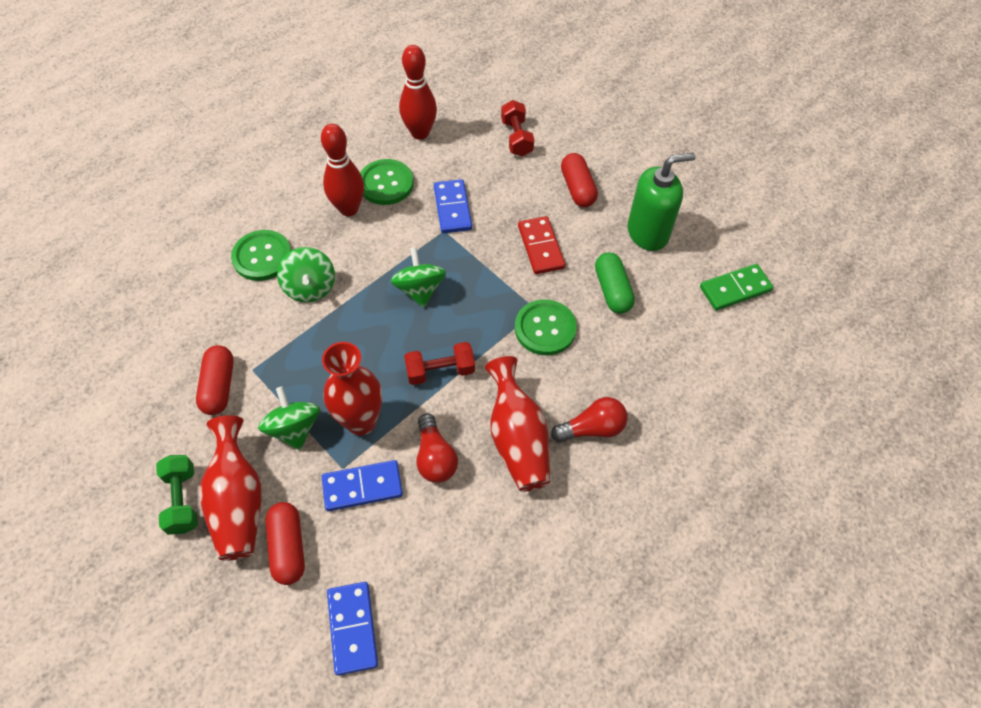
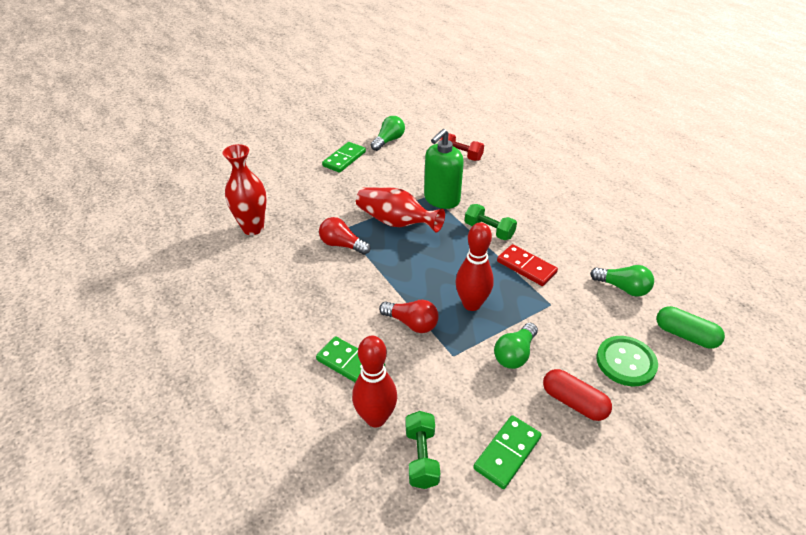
blue domino: [322,460,403,511] [327,582,378,676] [434,179,472,233] = 3 -> none = 0
green button: [231,230,292,281] [360,159,414,205] [515,299,577,355] = 3 -> [596,336,658,386] = 1
green domino: [700,264,773,311] = 1 -> [316,336,385,382] [322,142,366,173] [473,415,542,489] = 3
green dumbbell: [156,455,198,535] = 1 -> [406,411,440,489] [465,204,517,240] = 2
green light bulb: none = 0 -> [371,116,405,151] [494,323,538,369] [590,265,654,297] = 3
green spinning top: [258,386,320,450] [277,247,335,302] [391,247,446,307] = 3 -> none = 0
red capsule: [196,345,234,415] [265,502,305,585] [561,153,598,207] = 3 -> [543,369,612,421] = 1
red dumbbell: [404,342,475,385] [501,100,534,157] = 2 -> [440,133,484,161] = 1
red vase: [199,415,261,561] [322,342,382,436] [485,356,550,492] = 3 -> [223,144,267,235] [356,187,445,233] = 2

